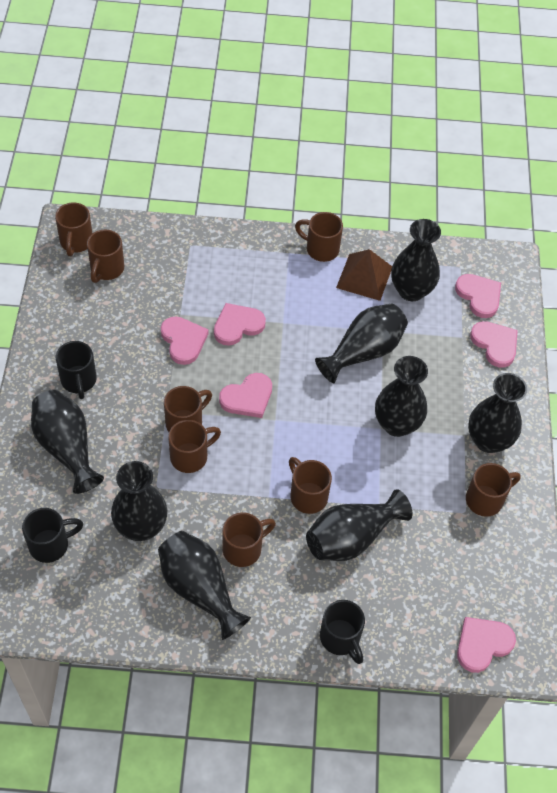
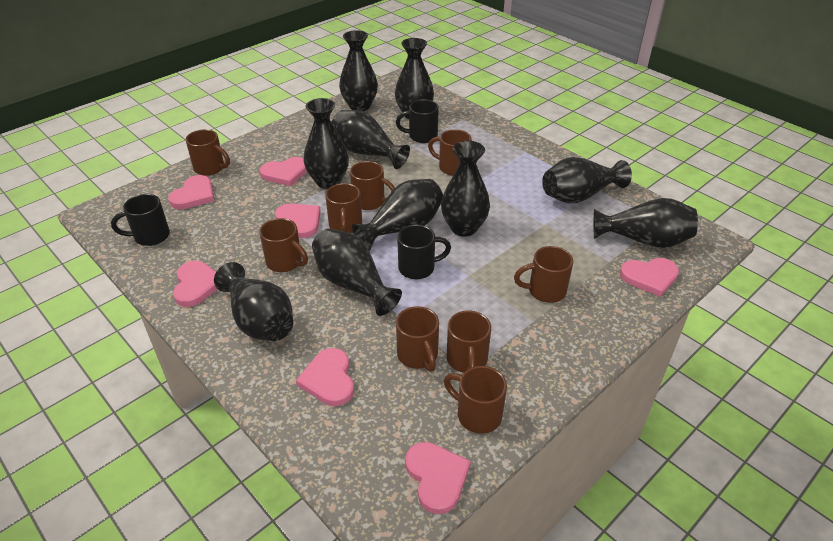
black vase: [31,390,104,494] [111,461,167,541] [158,531,251,640] [306,489,412,561] [315,303,408,383] [375,356,428,437] [391,219,441,301] [468,373,527,453] = 8 -> [214,262,293,341] [304,98,349,189] [312,228,402,316] [331,110,410,169] [339,30,378,111] [352,179,443,251] [395,38,434,119] [441,141,490,237] [542,157,632,203] [594,198,698,248] = 10
brown mug: [55,203,92,256] [87,230,124,283] [164,386,212,432] [168,420,221,473] [222,512,276,567] [289,457,332,514] [295,212,343,262] [466,463,521,517] = 8 -> [186,129,230,176] [259,218,308,272] [325,183,362,233] [350,161,395,210] [396,306,439,372] [428,129,471,176] [444,366,507,434] [447,310,491,373] [514,246,573,303] = 9
brown pyramid: [336,249,392,301] = 1 -> none = 0
pink heart: [161,316,209,365] [214,303,266,346] [219,373,272,418] [455,274,501,318] [457,617,516,673] [470,321,518,368] = 6 -> [168,175,214,209] [173,261,218,307] [260,157,307,186] [275,204,321,238] [296,348,354,406] [405,442,471,514] [620,258,679,297] = 7

